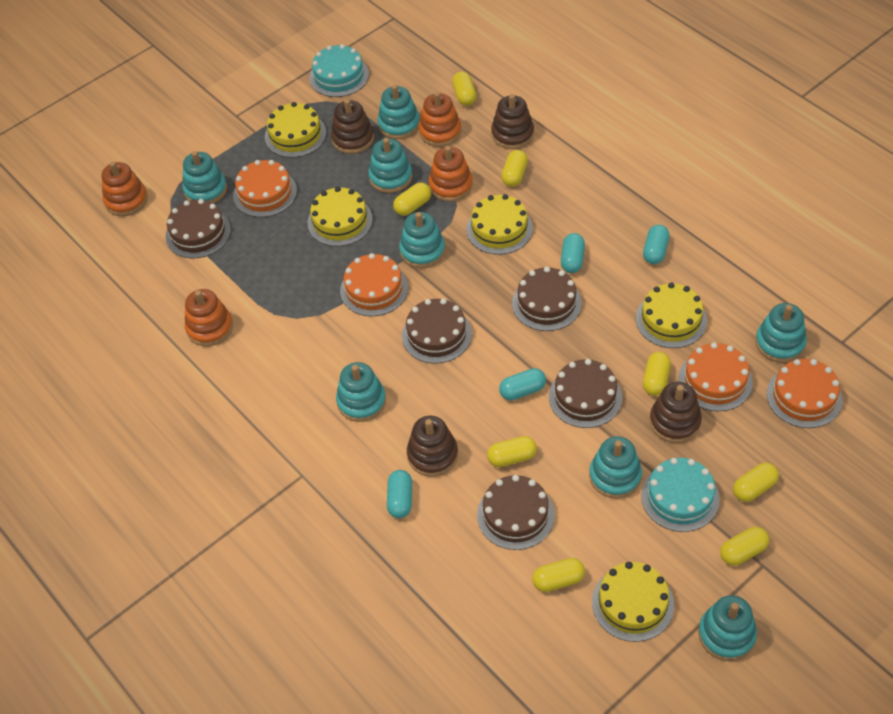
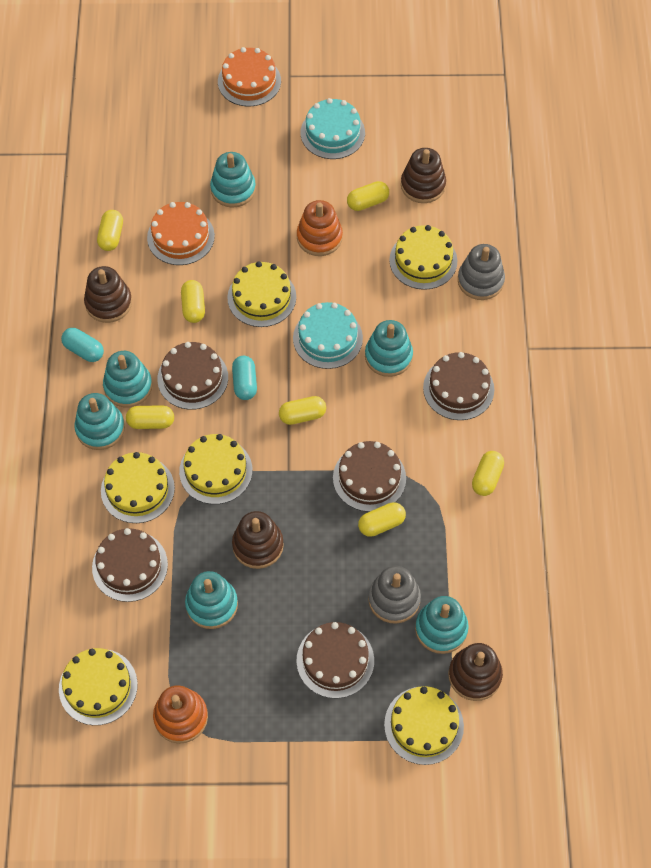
grey stacking toy: none = 0 -> [368,566,421,624] [458,244,505,300] = 2
orange cake: [233,160,297,217] [340,253,408,316] [678,342,753,411] [767,359,842,428] = 4 -> [147,202,215,265] [218,47,281,106] = 2
orange stacking toy: [101,162,148,216] [185,289,233,346] [419,92,461,147] [429,146,473,202] = 4 -> [153,685,208,744] [297,200,343,256] = 2
turquoise capsule: [387,470,412,518] [499,368,546,400] [561,233,585,273] [643,225,670,264] = 4 -> [61,328,104,362] [232,356,257,400] = 2
turquoise stacking toy: [182,151,227,204] [336,362,386,422] [368,138,412,193] [377,85,420,139] [399,212,445,268] [589,436,642,499] [698,595,757,661] [755,303,807,363] = 8 -> [74,393,125,450] [103,351,152,407] [185,571,238,629] [210,152,256,208] [365,320,413,377] [415,596,469,654] = 6
yellow cake: [265,102,326,158] [308,187,373,246] [466,194,533,255] [592,562,674,642] [636,282,707,348] = 5 -> [59,648,138,725] [101,452,175,523] [179,434,252,504] [227,261,296,327] [384,686,464,765] [389,225,457,290] = 6
yellow capsule: [393,182,431,216] [452,71,477,106] [487,436,537,467] [501,150,528,187] [532,558,585,592] [643,352,671,396] [720,527,769,566] [733,463,779,502] = 8 -> [97,210,123,251] [126,405,174,429] [181,280,205,323] [279,396,326,425] [347,181,389,211] [358,502,406,537] [472,451,504,496] = 7

